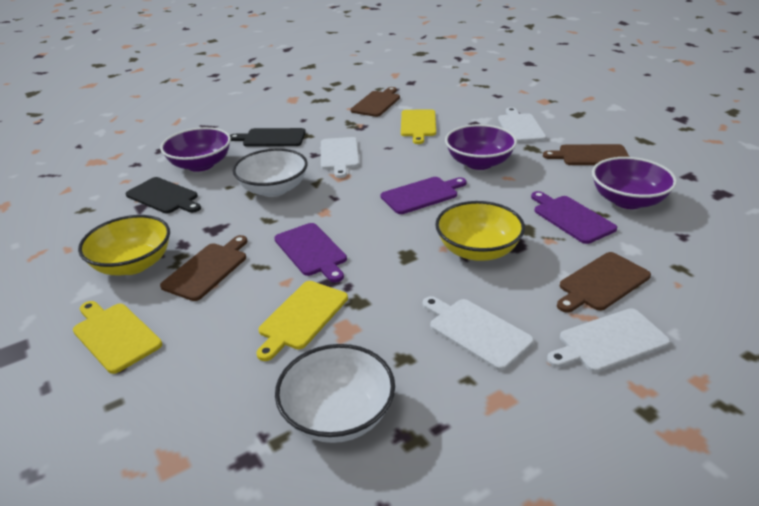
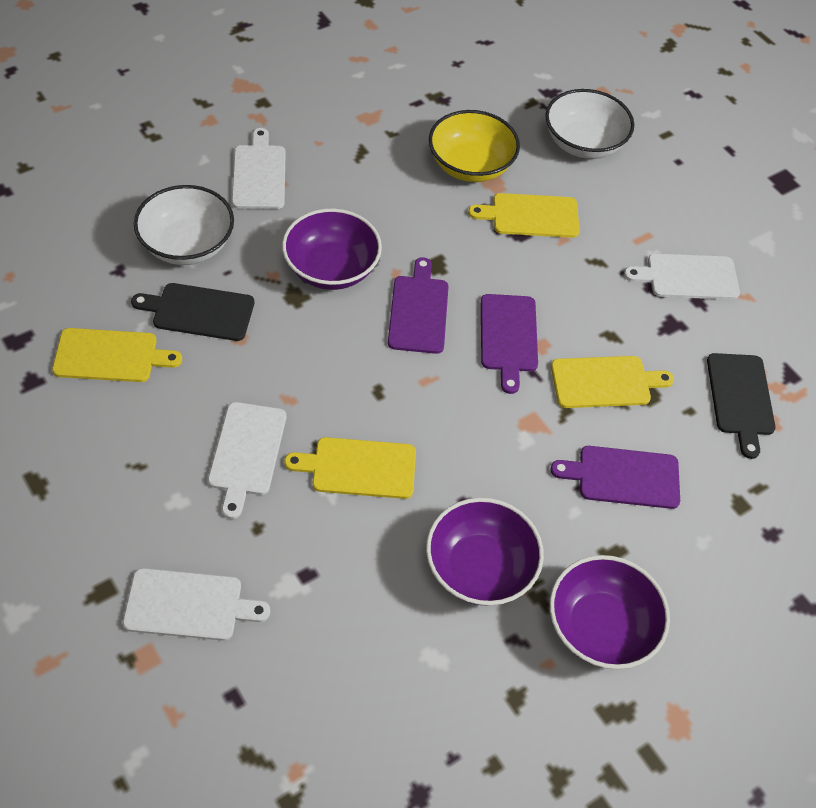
brown cutting board: [160,235,247,301] [350,87,400,117] [543,144,629,165] [557,252,651,313] = 4 -> none = 0
yellow bowl: [78,215,170,275] [435,201,525,261] = 2 -> [429,110,520,182] = 1
yellow cutting board: [73,301,162,374] [256,281,348,361] [401,109,436,144] = 3 -> [52,328,182,382] [284,437,416,499] [468,193,580,238] [551,356,674,408] = 4

